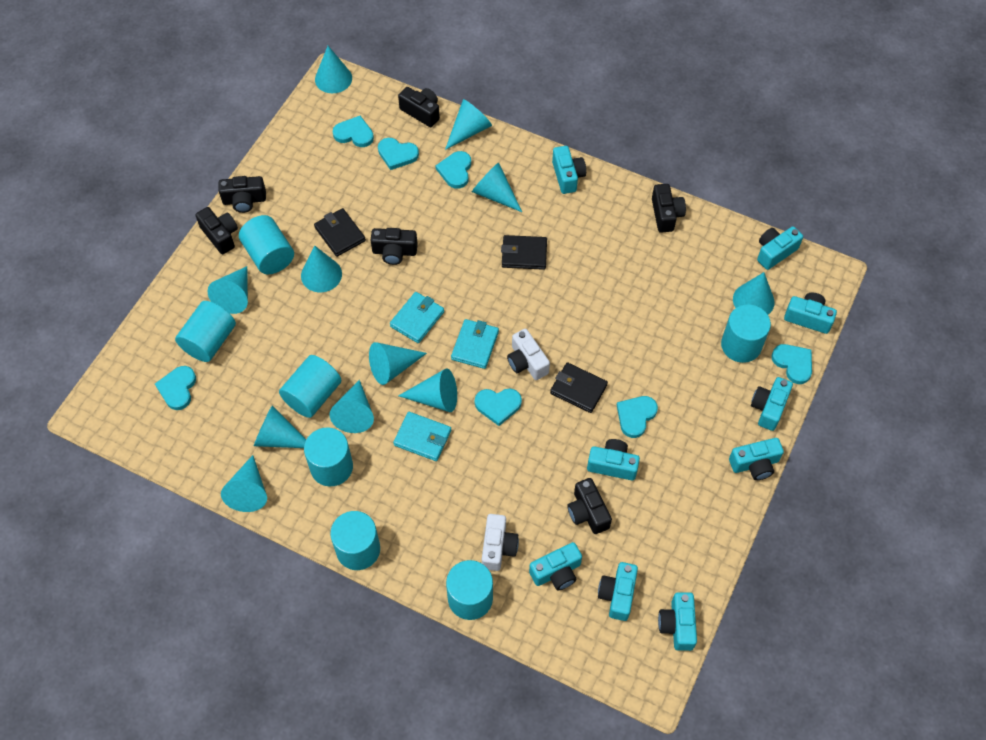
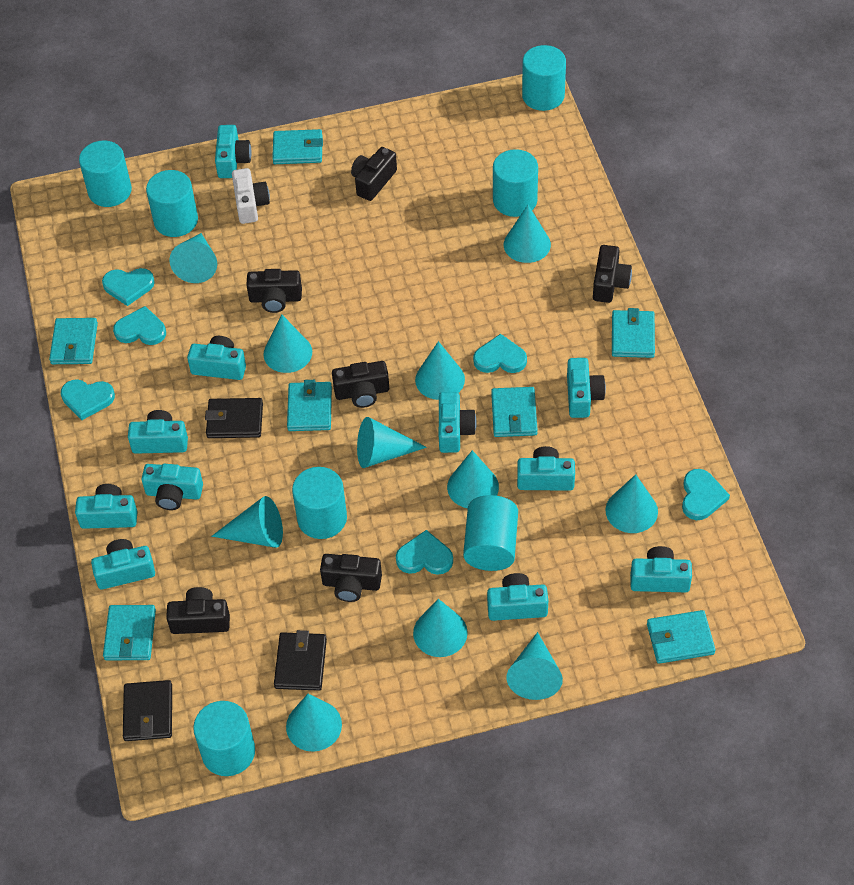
turquoise camera: [529,542,582,590] [552,146,586,194] [587,439,640,480] [598,562,638,621] [658,592,697,651] [729,438,784,480] [751,377,793,431] [757,226,803,270] [784,292,837,334] = 9 -> [75,484,138,529] [91,539,155,590] [128,410,188,454] [141,464,203,510] [187,336,246,380] [215,125,251,178] [439,392,477,453] [487,573,548,621] [517,446,575,491] [567,358,606,418] [630,546,692,592] = 11
turquoise heart: [155,366,196,410] [333,116,374,147] [378,138,419,170] [436,151,471,189] [475,388,522,426] [617,396,658,438] [771,344,812,384] = 7 -> [61,379,115,420] [102,268,155,306] [113,306,166,345] [396,530,453,575] [473,334,527,373] [682,469,730,520] = 6
turquoise wallet: [390,292,444,343] [393,412,451,461] [451,319,499,369] = 3 -> [49,318,98,364] [103,605,156,660] [272,129,323,164] [287,380,332,431] [491,387,538,437] [612,308,655,358] [647,610,716,664] = 7
white camera: [482,514,519,571] [507,329,550,380] = 2 -> [232,168,270,224] = 1

